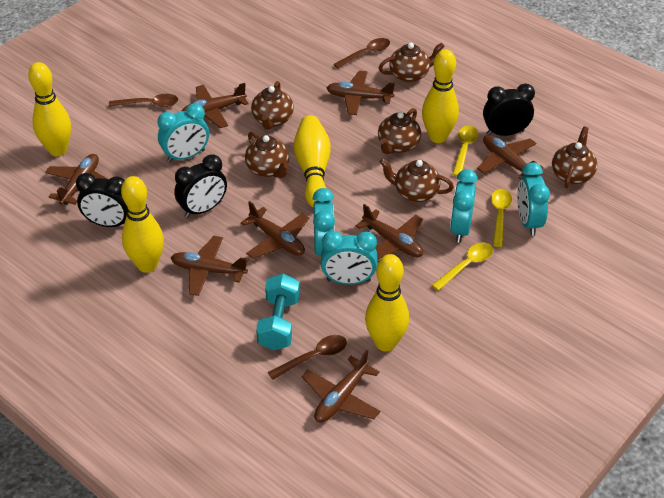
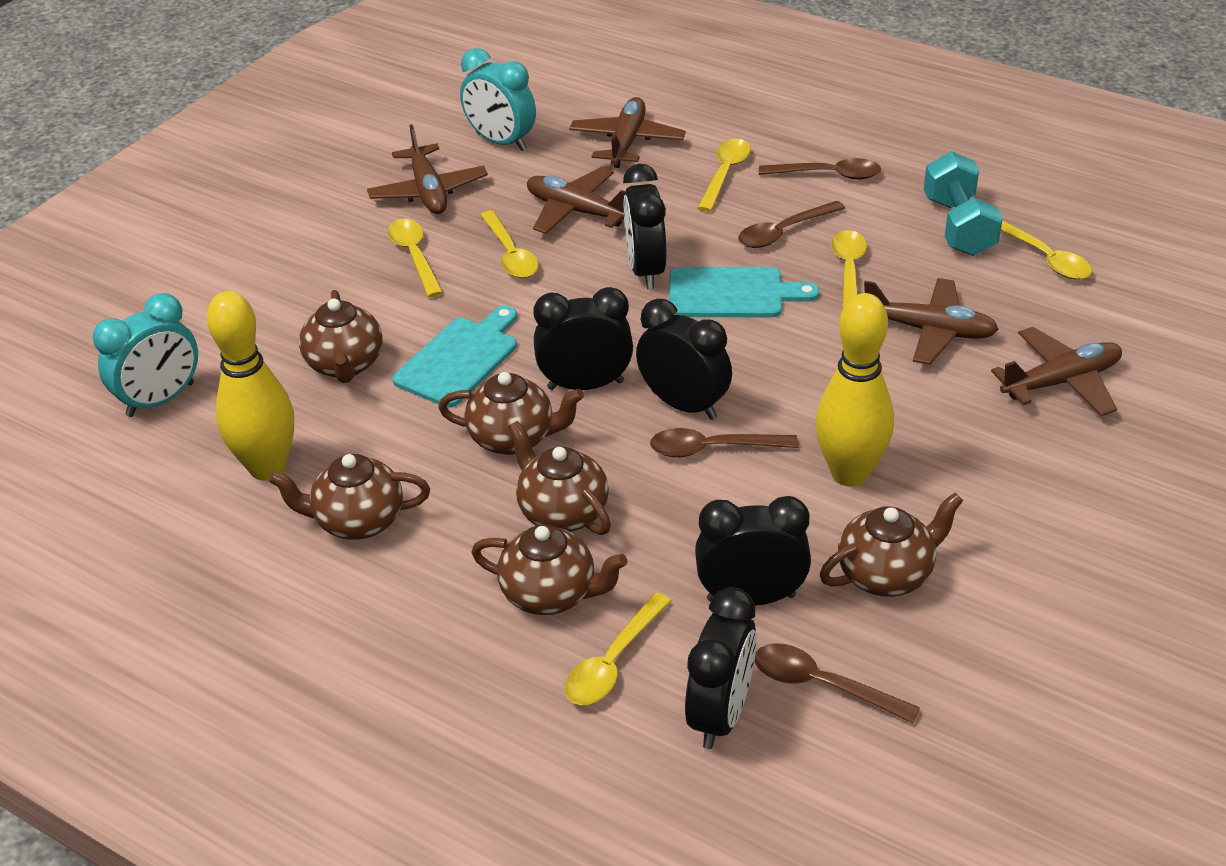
black clock: [76,173,127,227] [174,155,227,218] [483,84,535,136] = 3 -> [533,287,633,390] [623,164,666,289] [636,299,732,420] [685,587,757,749] [695,496,811,606] = 5
brown plane: [45,154,108,205] [171,236,249,296] [182,83,249,128] [241,201,309,259] [302,350,381,423] [327,70,395,115] [355,204,423,260] [477,135,543,179] = 8 -> [367,124,488,214] [527,167,626,234] [569,97,686,168] [864,278,999,365] [991,327,1122,416] = 5
brown spoon: [109,94,178,107] [268,335,347,380] [333,38,390,68] = 3 -> [650,428,798,457] [738,201,845,248] [755,643,920,723] [759,158,881,180] = 4
turquoise clock: [157,103,209,162] [313,188,335,255] [321,231,377,285] [450,169,478,243] [517,162,550,236] = 5 -> [93,293,198,417] [460,48,536,151] = 2
turquoise cutting board: none = 0 -> [393,306,517,408] [669,267,820,317] = 2
yellow bowling pin: [28,62,71,156] [121,176,164,273] [293,115,331,208] [365,254,409,351] [422,49,459,143] = 5 -> [207,291,294,481] [815,293,894,487] = 2
yellow spoon: [432,243,493,291] [452,126,478,176] [491,189,512,247] = 3 -> [388,219,443,297] [480,210,538,278] [565,593,671,705] [697,139,751,212] [831,230,867,310] [1001,220,1092,280] = 6

